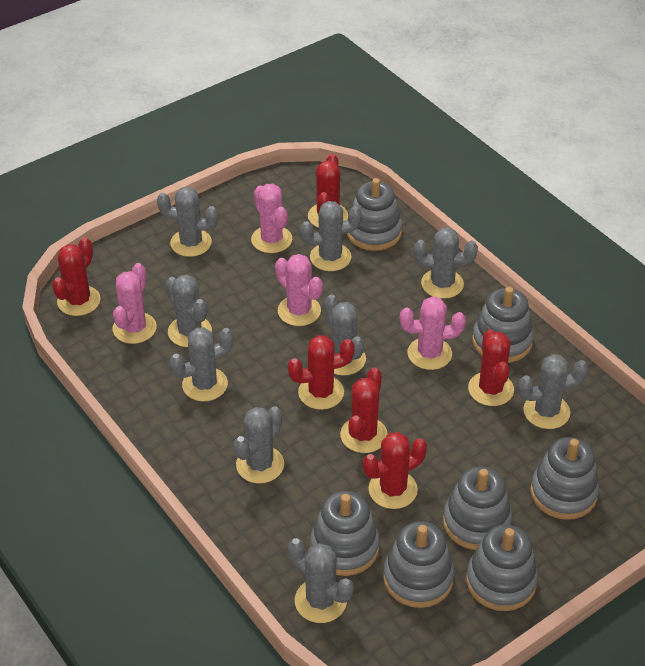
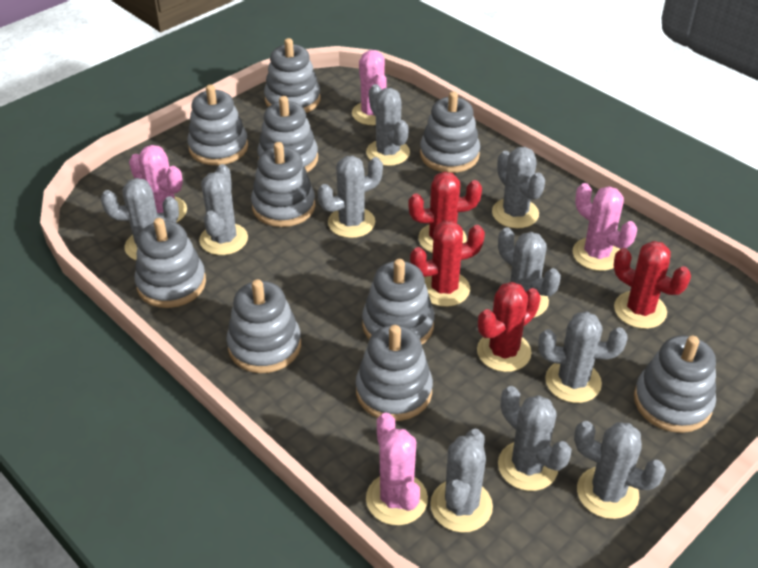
grey cactus: [157,187,219,257] [166,275,212,347] [170,327,234,401] [233,406,284,484] [288,538,354,623] [300,201,362,271] [325,295,366,376] [414,227,478,299] [518,354,588,429] = 9 -> [101,178,179,260] [199,164,248,255] [318,156,383,238] [366,84,410,166] [430,429,493,533] [492,147,545,228] [498,227,561,318] [498,386,572,491] [538,311,627,403] [574,421,666,519] = 10
grey stacking toy: [310,491,380,576] [347,178,402,251] [383,521,454,608] [443,466,512,550] [466,525,538,611] [472,287,534,363] [530,437,599,520] = 7 -> [134,218,206,308] [187,84,248,165] [226,279,301,373] [251,142,316,227] [257,96,318,172] [264,38,321,113] [356,325,433,421] [362,259,434,344] [420,91,480,173] [634,336,716,433] = 10
red cactus: [52,237,101,316] [288,335,355,410] [308,154,348,228] [340,368,388,453] [363,432,427,509] [468,329,514,406] = 6 -> [408,172,482,253] [410,220,485,307] [477,282,541,372] [614,241,691,329] = 4

